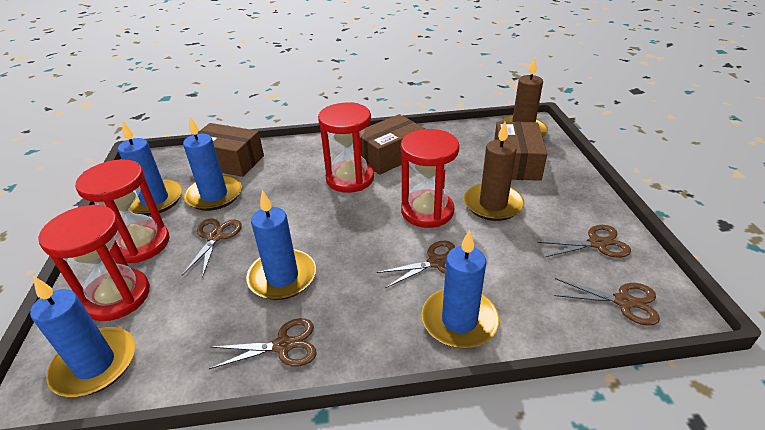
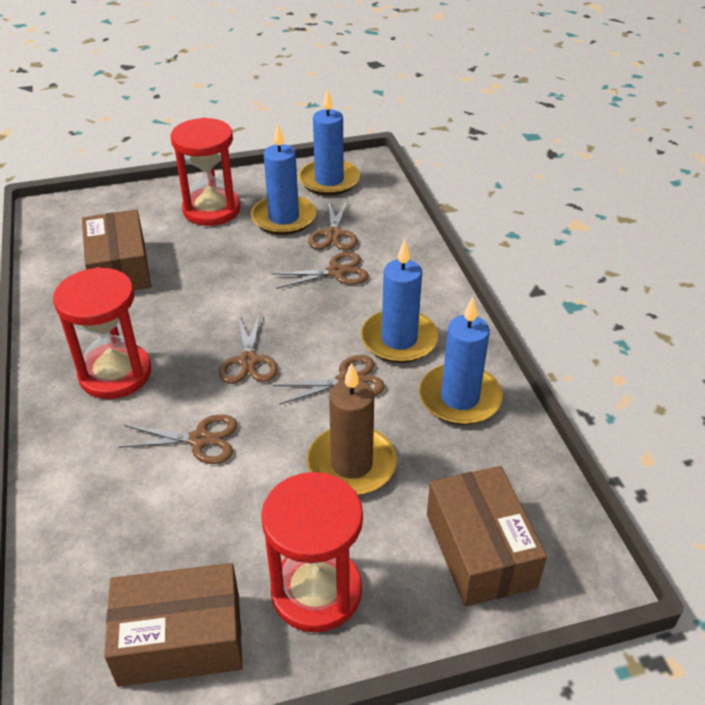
blue candle: [30,276,135,397] [118,121,183,216] [183,116,242,211] [246,190,316,300] [422,229,499,348] = 5 -> [251,124,316,235] [298,89,360,196] [361,240,439,363] [419,297,503,425] = 4
brown candle: [464,122,524,221] [500,58,548,137] = 2 -> [307,363,397,495] = 1
red hourglass: [38,204,150,321] [75,159,169,263] [318,103,374,193] [401,129,459,228] = 4 -> [53,267,151,399] [171,118,241,226] [261,472,363,633] = 3

